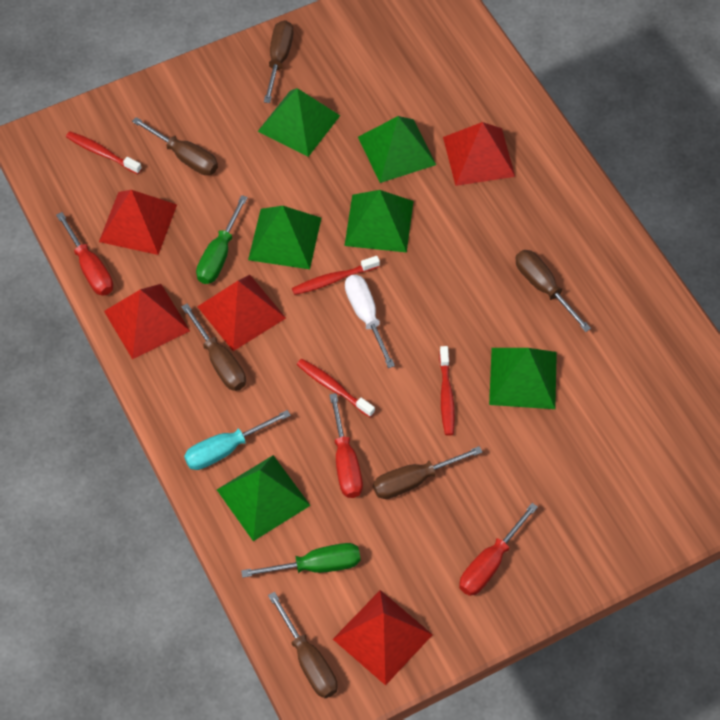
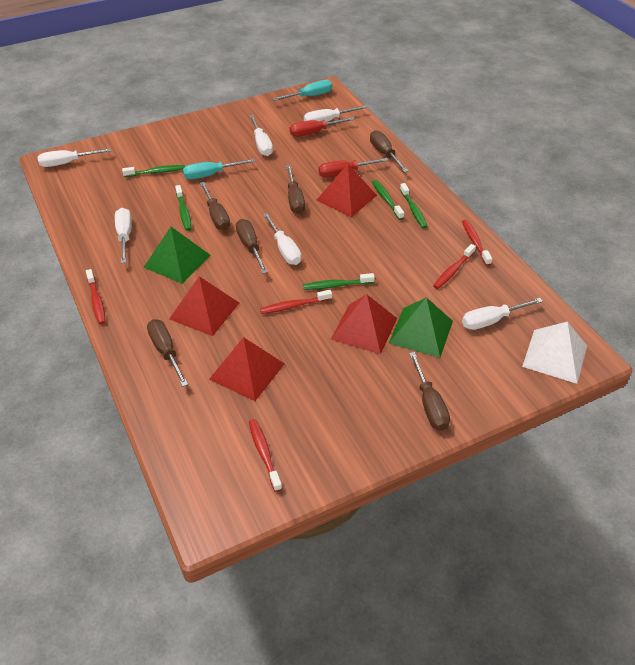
green pyramid: [217,455,311,541] [248,206,321,269] [258,88,340,157] [344,190,413,253] [358,116,436,183] [489,348,557,409] = 6 -> [143,227,210,284] [389,297,453,358] = 2
green screwdriver: [196,195,248,284] [241,543,360,578] = 2 -> none = 0
green toothbrush: none = 0 -> [122,165,185,177] [175,185,192,231] [303,273,375,290] [372,180,404,220] [400,183,428,229] = 5
red pyramid: [99,190,177,255] [104,284,190,359] [197,275,286,351] [333,590,433,686] [443,122,515,186] = 5 -> [169,276,239,336] [209,337,285,401] [316,164,377,217] [331,294,397,354] = 4
red screwdriver: [56,212,113,296] [329,393,363,498] [459,503,538,596] = 3 -> [290,117,355,137] [318,158,389,178] = 2
red toothbrush: [66,131,142,174] [292,256,380,295] [297,359,375,417] [439,346,455,436] = 4 -> [86,269,106,324] [249,419,282,492] [260,290,332,314] [433,244,476,289] [462,220,492,266] = 5
turquoise screwdriver: [184,410,291,470] = 1 -> [183,159,255,179] [273,80,332,101] = 2
white pyramid: none = 0 -> [522,321,587,384] = 1
white screwdriver: [345,275,395,368] = 1 -> [37,148,111,167] [115,208,132,263] [249,115,273,156] [263,213,301,265] [304,105,367,122] [462,298,543,330] = 6

